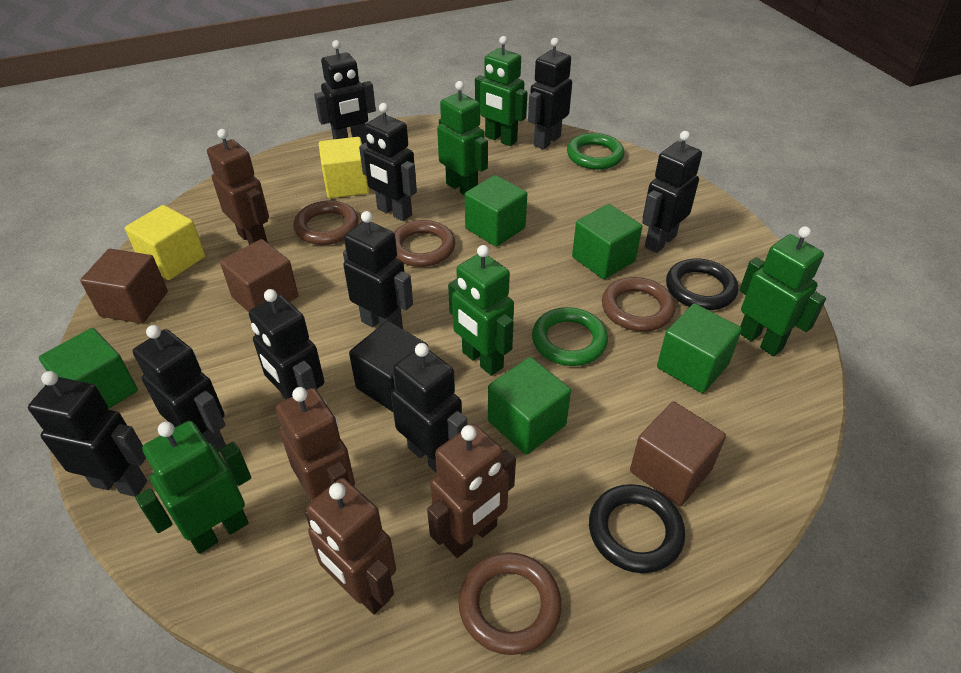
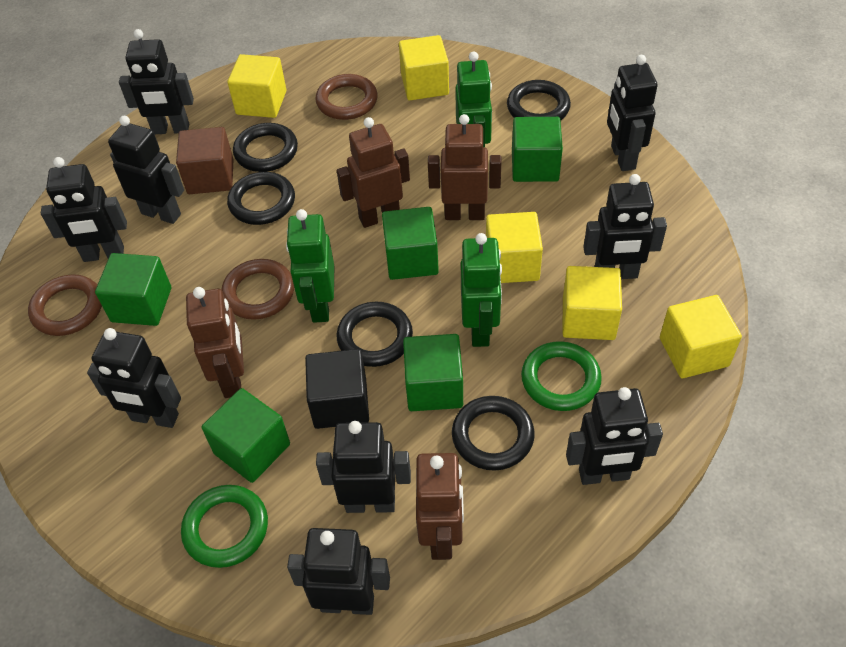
black ring: [589,484,685,573] [666,259,738,310] = 2 -> [227,172,295,225] [233,123,298,172] [337,302,413,367] [452,396,535,471] [507,80,571,120] = 5
brown cube: [80,249,168,324] [220,239,298,312] [630,402,726,506] = 3 -> [176,127,234,194] = 1
brown ring: [294,201,359,245] [394,220,455,267] [459,552,562,655] [602,277,675,331] = 4 -> [28,274,102,336] [222,259,294,320] [315,74,378,120] = 3
green robot: [135,421,251,554] [437,81,488,195] [448,245,514,376] [475,36,528,146] [739,226,826,356] = 5 -> [286,209,334,323] [455,51,492,147] [461,233,502,347] = 3
yellow cube: [125,205,205,280] [319,137,369,198] = 2 -> [228,54,286,118] [399,35,449,100] [486,212,543,283] [562,266,622,340] [660,295,742,378] = 5

